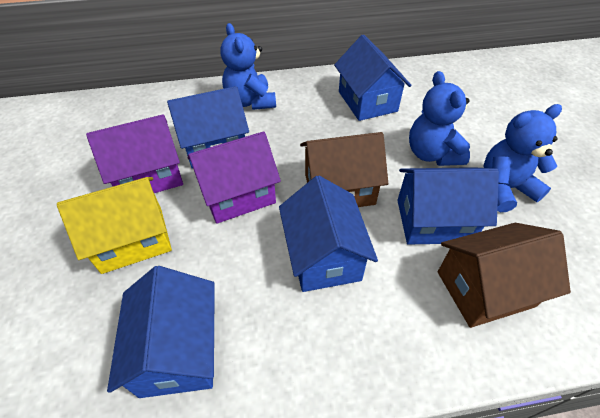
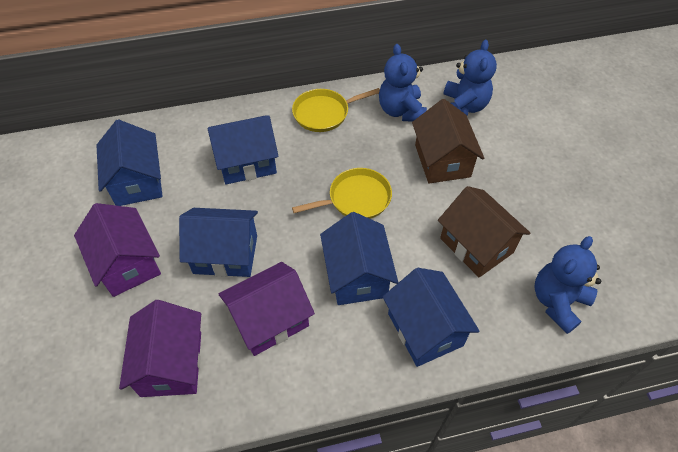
purple house: [86,114,183,193] [188,131,281,224] = 2 -> [74,203,161,297] [119,300,201,397] [219,262,315,356] = 3
yellow house: [57,177,172,274] = 1 -> none = 0
yellow pan: none = 0 -> [292,88,380,132] [292,168,392,219] = 2

